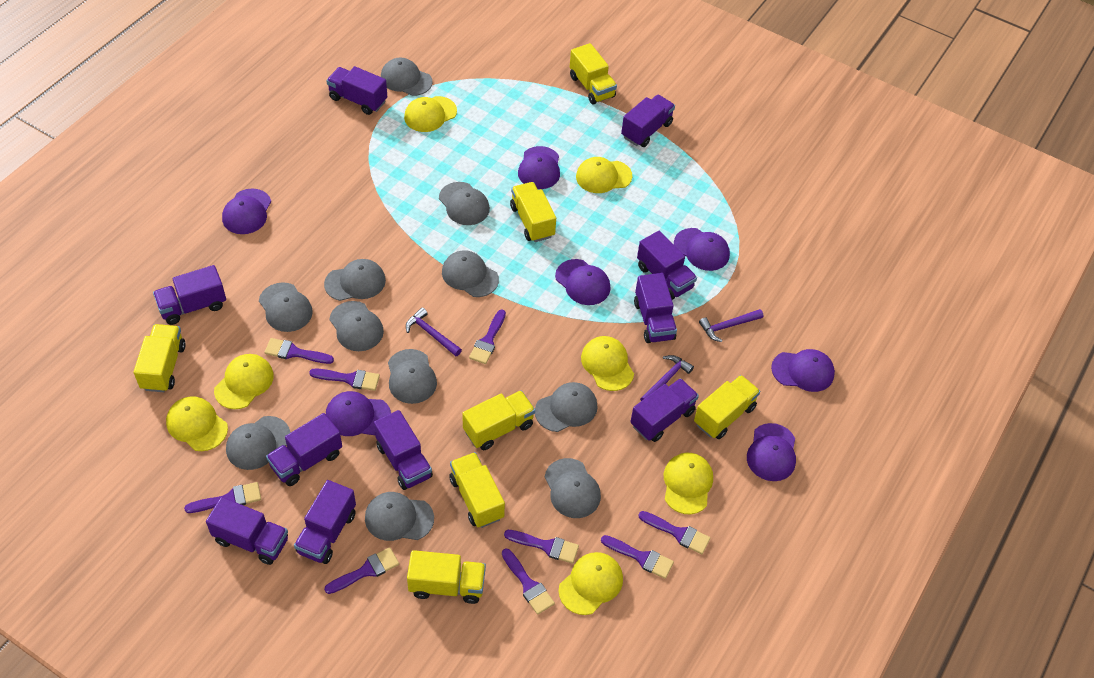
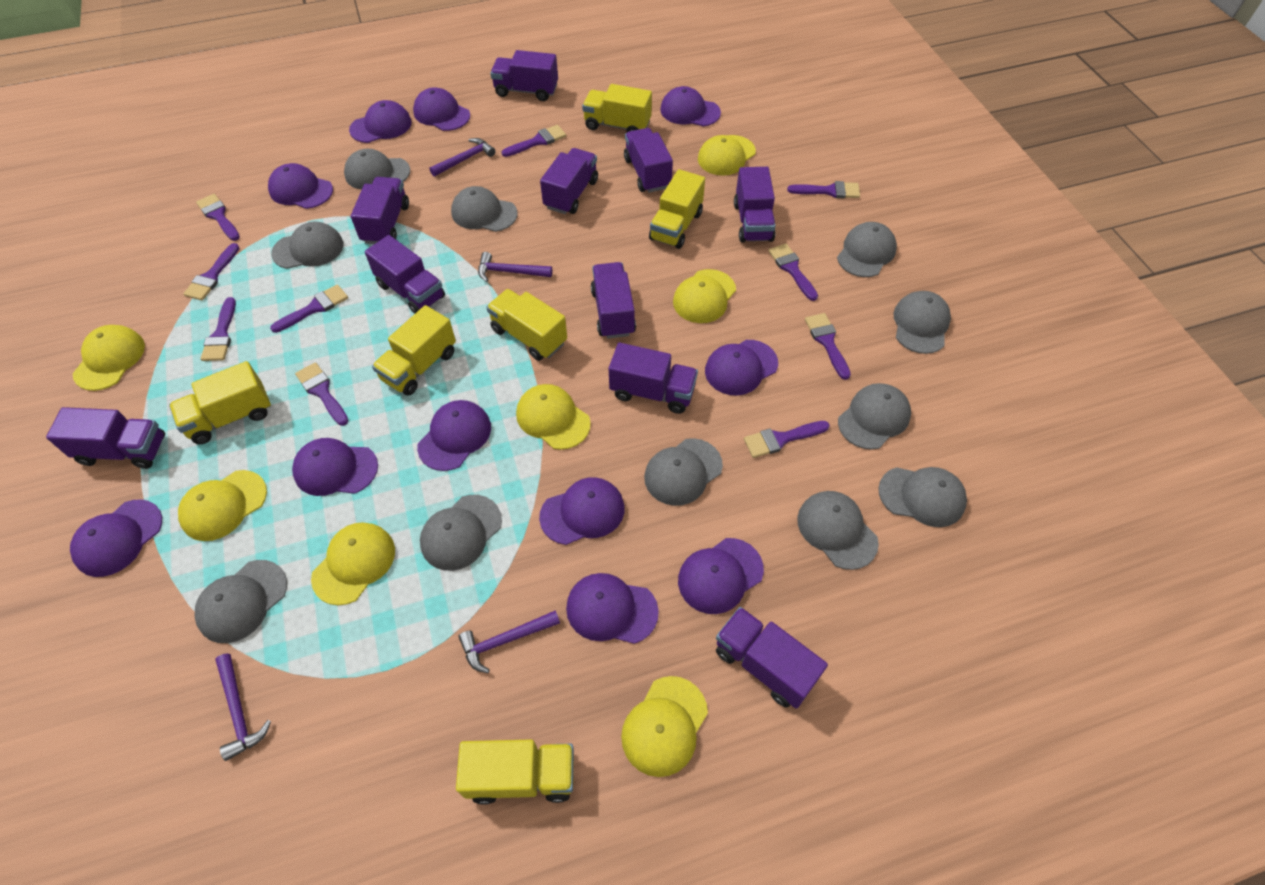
purple brush: [184,482,261,513] [264,338,334,364] [309,369,380,391] [324,547,399,594] [469,310,506,364] [502,549,555,615] [504,530,579,564] [601,535,674,579] [638,511,710,554] = 9 -> [183,243,239,301] [196,194,240,241] [201,297,236,361] [270,284,348,333] [295,362,348,426] [502,125,566,157] [744,421,830,458] [768,244,818,301] [787,181,860,198] [805,313,851,380] = 10
purple cap: [222,188,271,234] [326,391,391,436] [518,146,560,189] [555,259,611,305] [674,228,730,271] [747,423,796,481] [771,349,835,392] = 7 -> [70,499,162,577] [268,163,333,209] [292,438,378,496] [349,100,412,143] [413,87,470,131] [417,400,491,471] [539,477,625,545] [566,573,659,644] [660,86,721,127] [678,538,764,614] [705,340,778,396] = 11
purple hammer: [406,307,462,356] [640,355,694,401] [699,309,763,342] = 3 -> [215,653,271,761] [429,138,495,176] [458,610,560,673] [478,252,552,282] = 4
yellow truck: [134,324,186,392] [407,550,486,604] [449,452,505,528] [462,390,535,450] [510,182,556,242] [570,43,617,104] [694,375,760,439] = 7 -> [169,361,271,444] [372,305,456,396] [456,739,574,805] [486,289,567,361] [582,84,652,132] [649,169,705,249] = 6

